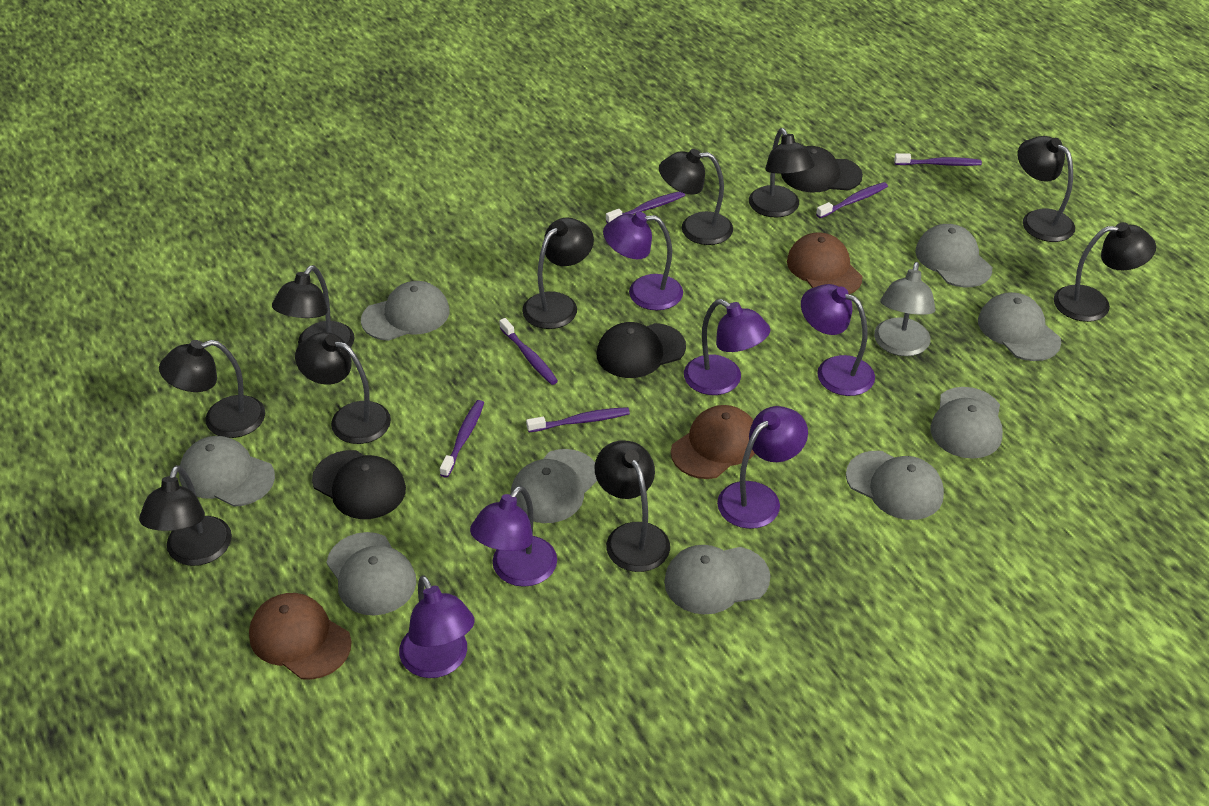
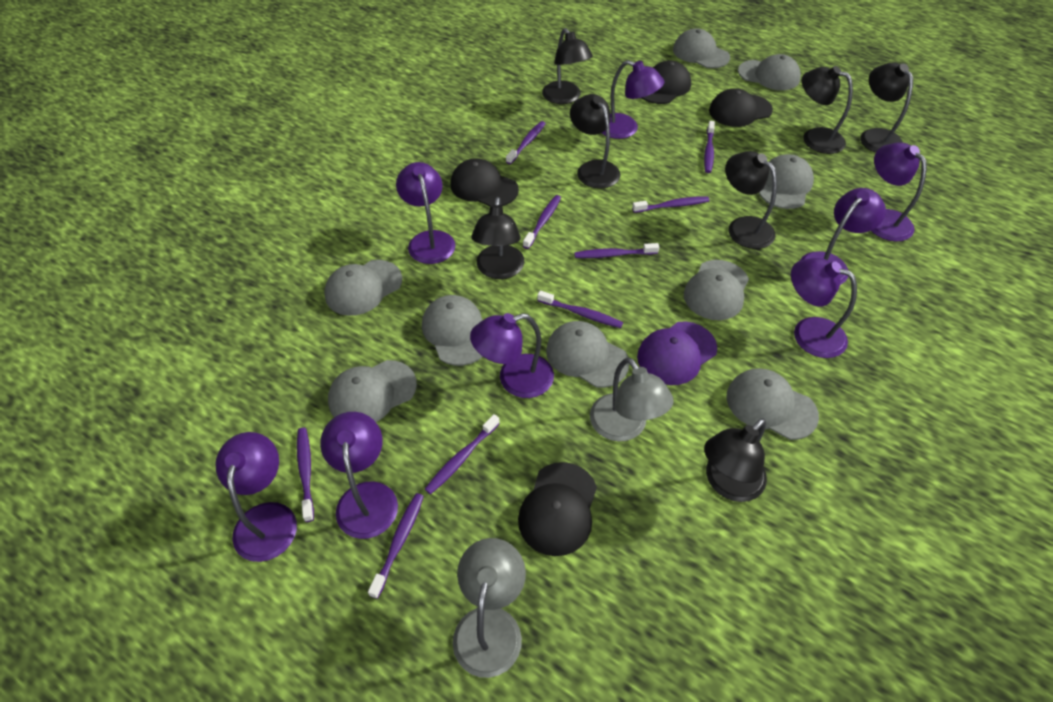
black cap: [312,450,406,519] [597,322,686,378] [781,146,863,193] = 3 -> [450,158,519,206] [518,462,597,556] [642,60,691,104] [709,88,773,127] = 4
black lamp: [139,465,232,566] [159,340,265,438] [272,265,355,347] [295,332,391,444] [522,218,594,329] [595,440,670,572] [659,149,733,245] [749,128,815,218] [1018,136,1075,242] [1054,222,1156,322] = 10 -> [471,197,525,279] [542,28,593,104] [570,94,621,189] [704,418,767,502] [725,151,777,249] [802,66,853,154] [860,62,913,153] = 7
brown cap: [249,593,351,679] [671,405,755,479] [787,233,862,294] = 3 -> none = 0
grey lamp: [874,262,936,356] = 1 -> [453,538,526,678] [590,357,674,442] = 2
purple cap: none = 0 -> [637,321,717,385] = 1
purple lamp: [399,575,475,678] [470,486,557,587] [603,212,683,310] [684,299,770,395] [717,406,808,529] [801,284,875,396] = 6 -> [215,432,297,562] [320,412,398,539] [396,162,455,264] [470,313,554,398] [602,60,665,139] [791,258,857,358] [800,188,886,285] [871,142,927,241] = 8
purple toothbrush: [440,400,484,478] [499,318,558,385] [526,407,630,432] [606,191,685,223] [816,182,888,218] [894,153,982,166] = 6 -> [297,428,314,522] [368,493,424,599] [425,414,500,494] [506,121,546,165] [523,195,561,249] [537,291,623,328] [574,243,659,258] [632,196,709,213] [704,121,715,173] = 9

